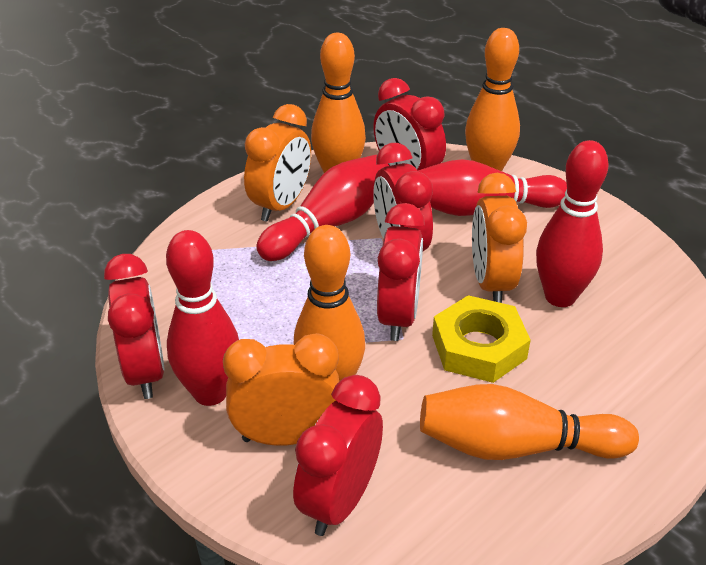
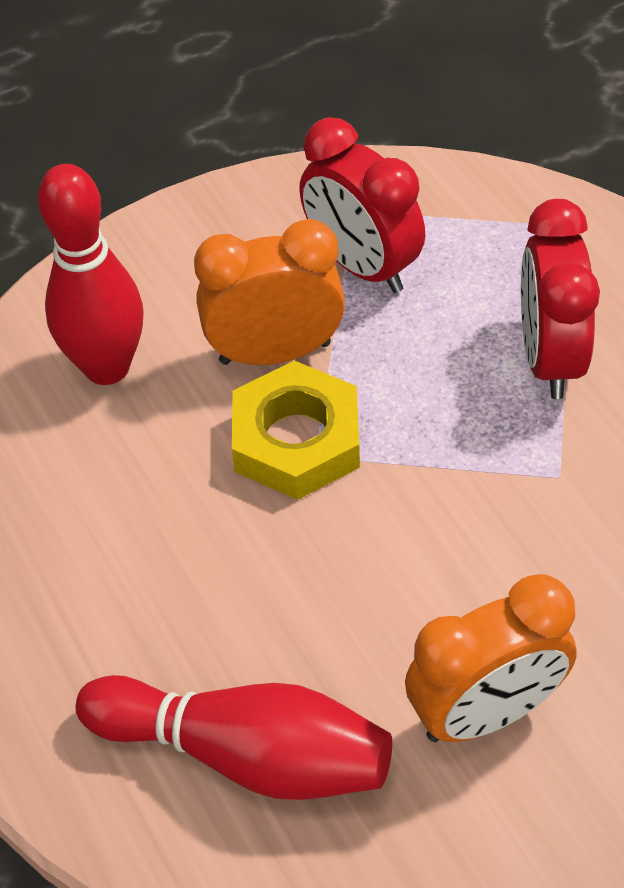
orange bowling pin: [293,225,365,381] [311,33,366,173] [420,384,639,460] [465,28,520,171] = 4 -> none = 0
orange clock: [223,333,339,446] [244,104,311,222] [472,173,527,303] = 3 -> [194,219,345,365] [405,574,577,742] = 2
red bowling pin: [166,230,239,406] [256,155,389,261] [418,159,567,216] [536,140,609,307] = 4 -> [38,164,144,385] [76,675,392,800] = 2
red clock: [104,254,164,399] [293,375,383,536] [373,78,446,170] [373,143,433,251] [377,203,425,341] = 5 -> [299,117,425,293] [521,199,600,399] = 2

